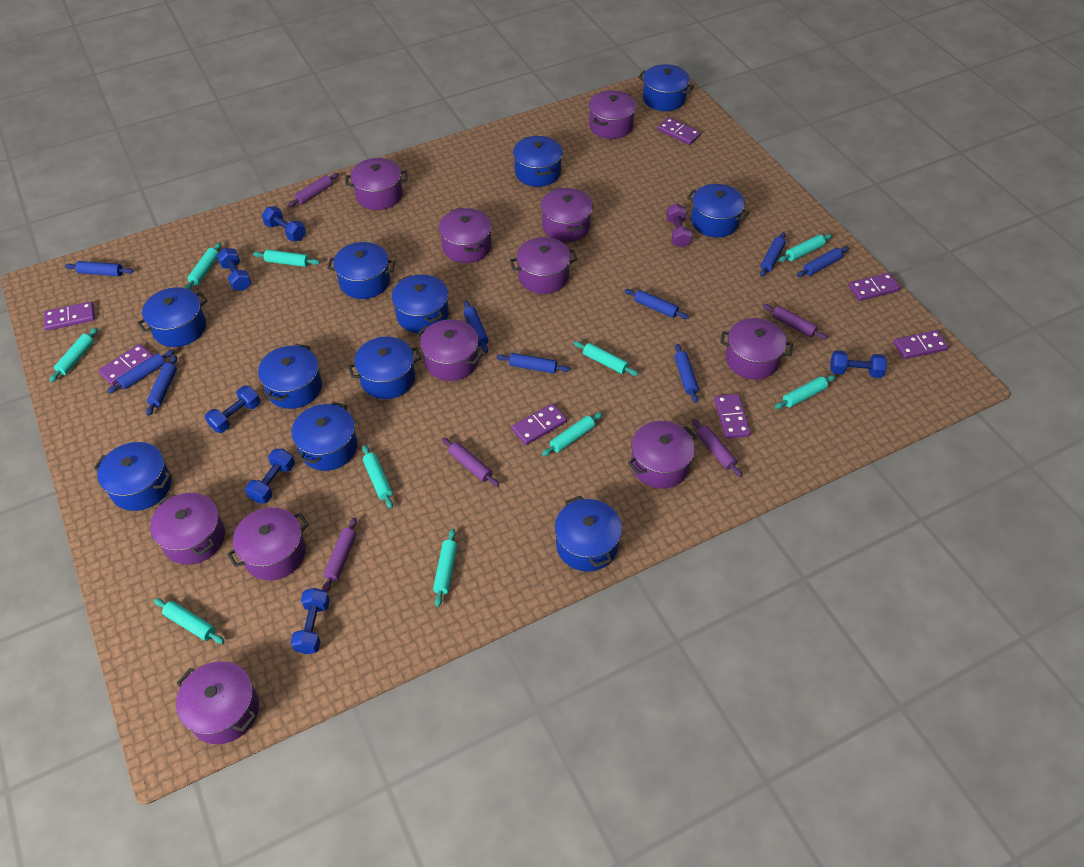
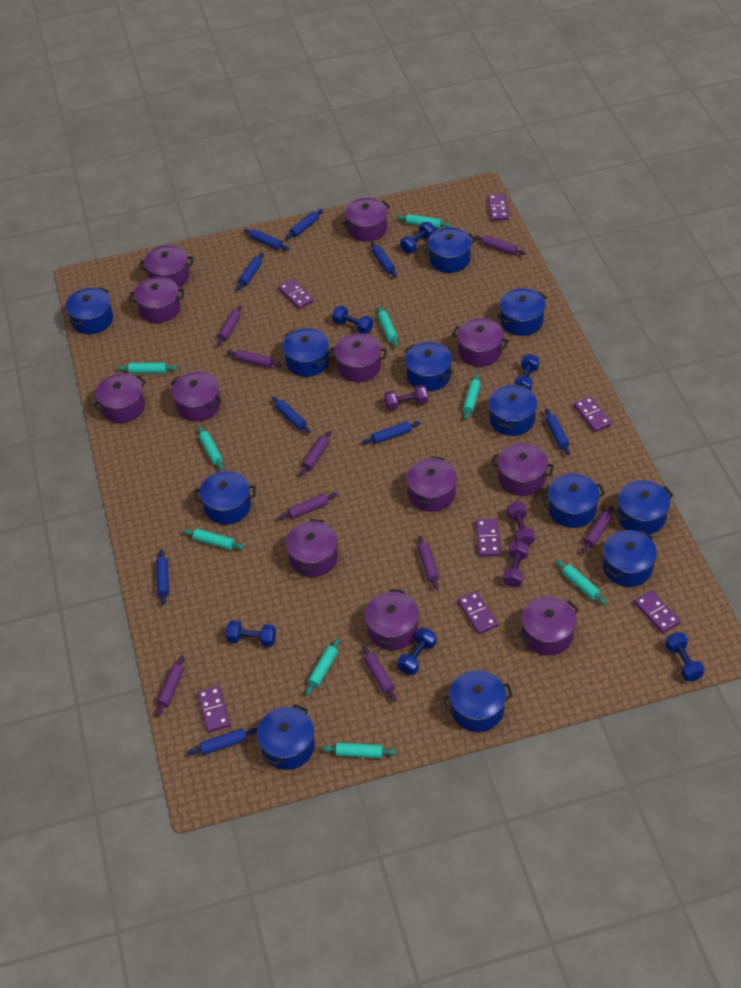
blue pot: [94,442,171,511] [137,287,208,347] [258,344,322,409] [292,402,357,471] [327,242,396,299] [348,337,421,399] [392,275,449,333] [513,136,563,187] [555,496,622,572] [638,64,694,111] [687,184,750,238] = 11 -> [66,287,113,334] [194,471,256,524] [257,704,315,770] [283,328,329,377] [404,342,453,391] [423,227,476,273] [443,670,513,732] [489,383,537,436] [498,288,547,336] [542,473,605,528] [603,530,657,587] [614,480,673,534] = 12
purple dumbbell: [666,203,692,248] = 1 -> [384,385,428,411] [503,541,529,588] [507,501,535,546] = 3
purple pot: [150,493,225,565] [176,661,259,744] [227,507,309,580] [346,158,408,210] [417,319,483,381] [439,208,492,263] [510,237,577,294] [541,188,593,242] [589,90,636,139] [628,421,697,489] [720,318,793,380] = 11 -> [93,373,146,423] [129,277,184,323] [140,245,193,288] [170,371,221,421] [286,519,338,577] [329,333,387,382] [342,198,390,242] [365,589,419,650] [406,456,457,512] [452,318,509,367] [492,443,554,496] [519,596,579,655] = 12
purple rolling pin: [288,173,339,207] [323,517,357,592] [442,438,499,487] [692,419,742,477] [763,304,828,340] = 5 -> [156,656,185,717] [217,305,242,346] [227,350,282,368] [278,492,338,520] [300,431,331,476] [362,646,396,702] [417,535,439,590] [474,235,526,255] [582,506,614,554] = 9
turquoise rolling pin: [49,328,98,382] [154,598,224,644] [185,243,221,290] [253,250,320,267] [362,445,393,509] [433,529,458,607] [542,412,603,456] [574,341,638,376] [775,375,836,409] [779,234,832,262] = 10 -> [118,363,177,373] [183,529,245,550] [198,426,223,470] [306,638,340,695] [322,743,396,758] [378,306,398,347] [397,214,451,229] [463,374,481,420] [556,560,607,604] = 9

